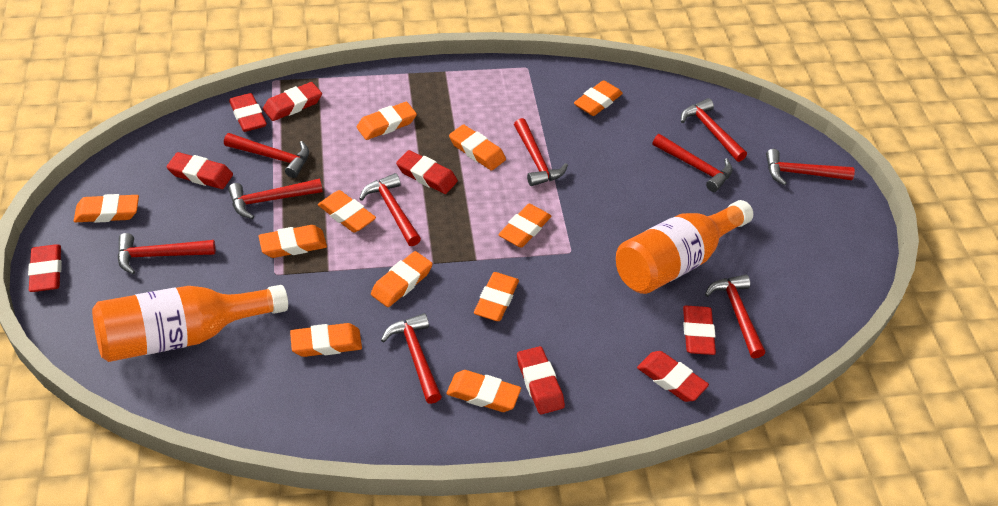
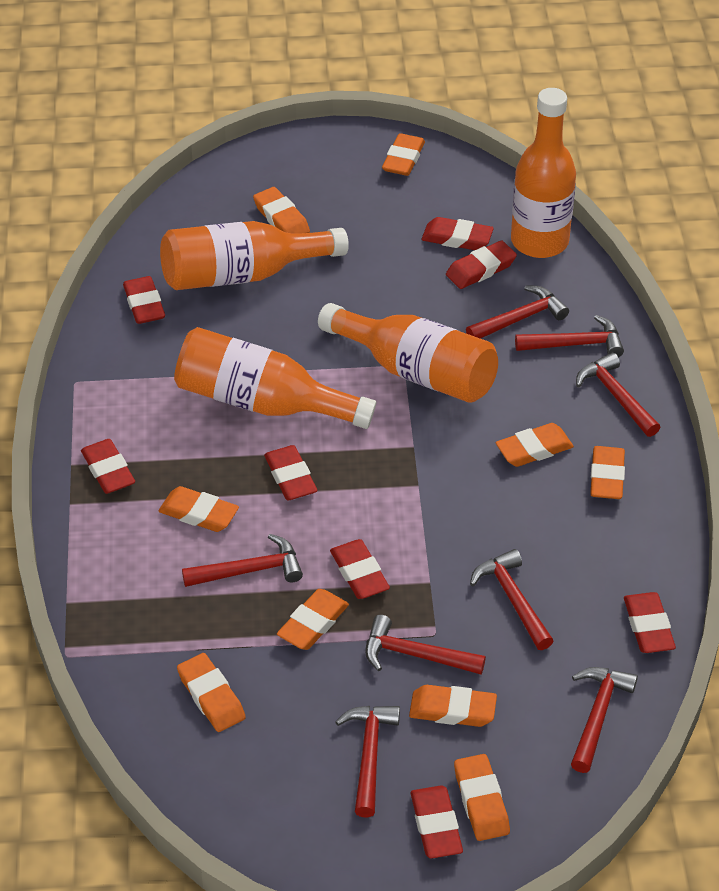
orange bottle: [92,285,288,362] [616,200,753,294] = 2 -> [160,221,349,290] [174,327,376,429] [318,303,498,403] [511,88,576,258] = 4
orange eraser: [74,194,139,223] [259,225,327,258] [290,323,362,357] [318,190,376,233] [357,102,417,140] [371,251,432,307] [446,370,521,412] [449,124,506,171] [474,272,519,321] [498,204,551,248] [574,80,623,116] = 11 -> [158,486,239,532] [177,653,246,732] [253,187,310,234] [277,589,349,650] [382,133,425,176] [409,685,497,727] [454,754,510,841] [496,423,574,467] [590,446,625,499] = 9
red hammer: [117,233,215,274] [224,133,309,178] [228,179,323,219] [359,173,421,246] [381,313,442,404] [514,118,568,186] [653,134,733,192] [681,98,747,162] [705,274,765,359] [766,149,855,186] = 10 -> [182,534,303,587] [335,706,400,818] [365,615,486,674] [466,286,569,339] [470,549,553,650] [515,315,624,357] [571,667,638,773] [576,352,660,437] = 8

